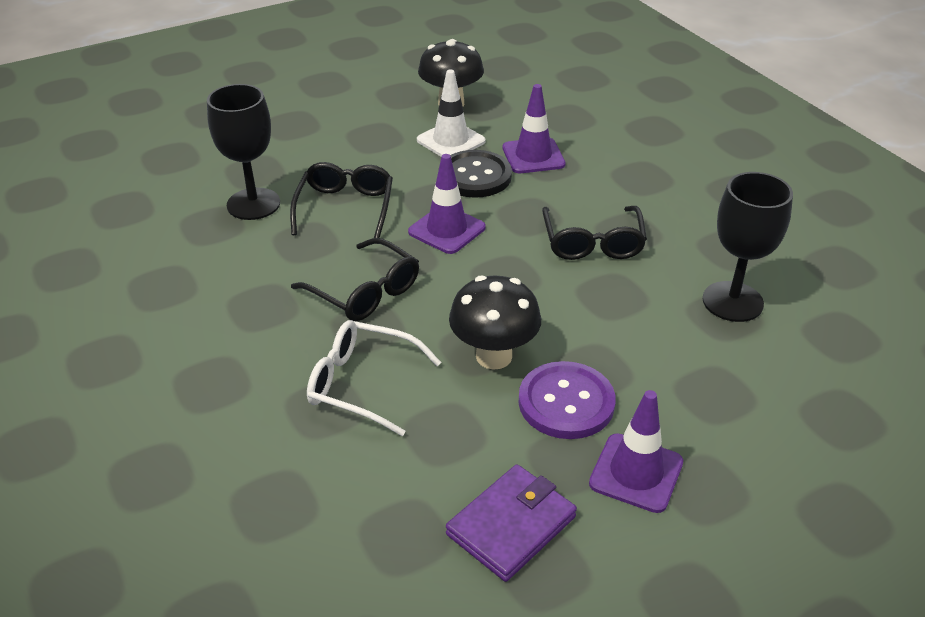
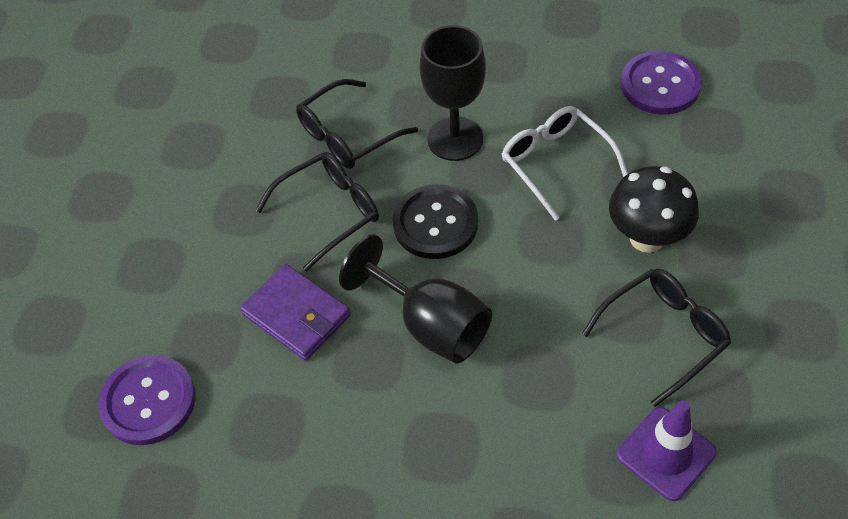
black mushroom: [418,39,484,107] [449,275,541,370] = 2 -> [609,166,699,253] = 1
purple button: [519,361,616,439] = 1 -> [99,355,195,445] [621,51,702,115] = 2
purple traffic cone: [408,154,486,254] [503,84,566,173] [589,390,683,513] = 3 -> [617,400,717,501] = 1
white traffic cone: [417,69,486,157] = 1 -> none = 0

